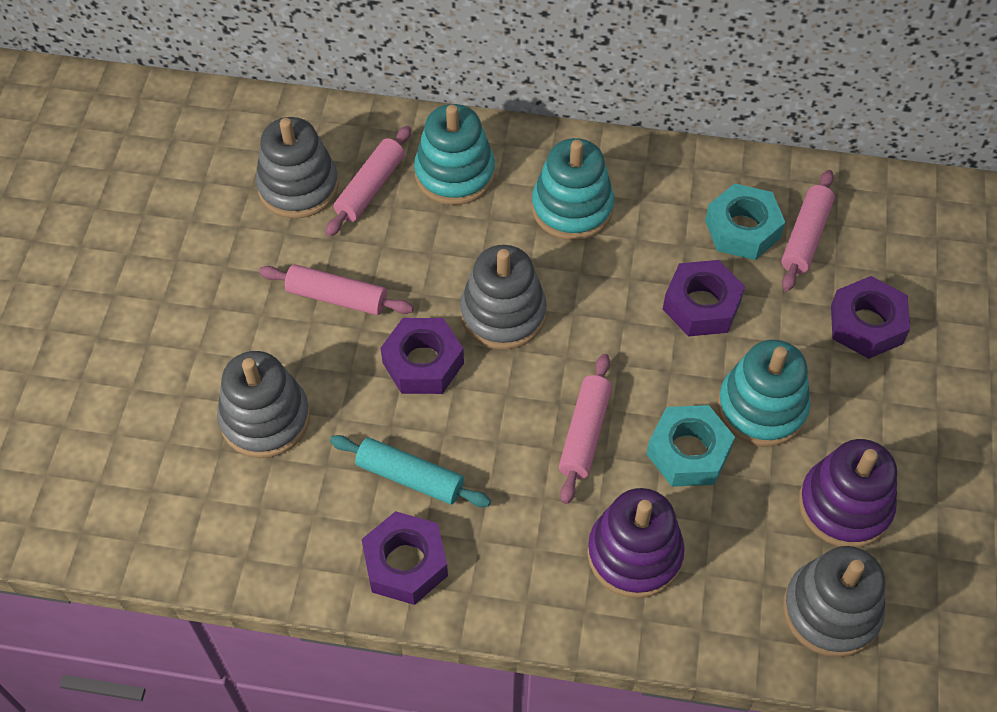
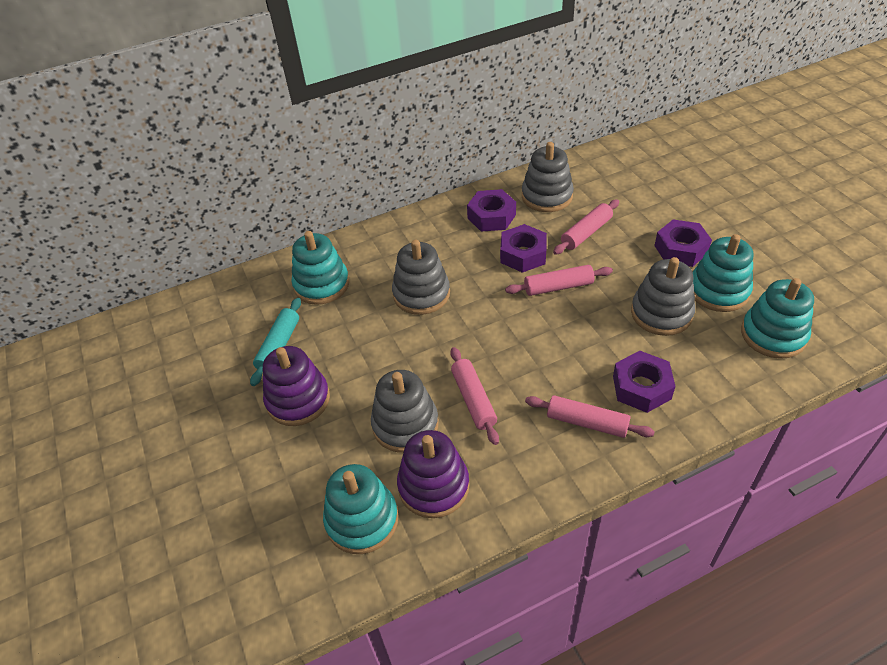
turquoise nut: [646,405,735,487] [705,183,785,260] = 2 -> none = 0
turquoise stacking toy: [414,104,495,205] [532,138,614,240] [717,340,810,447] = 3 -> [292,231,349,305] [323,464,399,554] [693,234,753,312] [741,278,814,359] = 4

